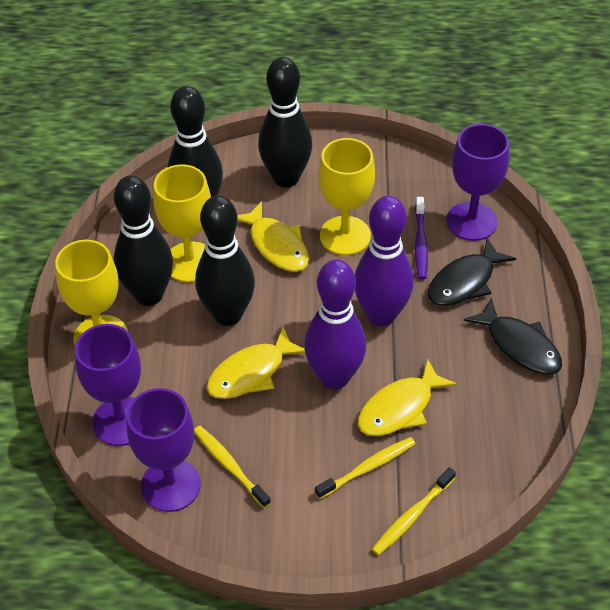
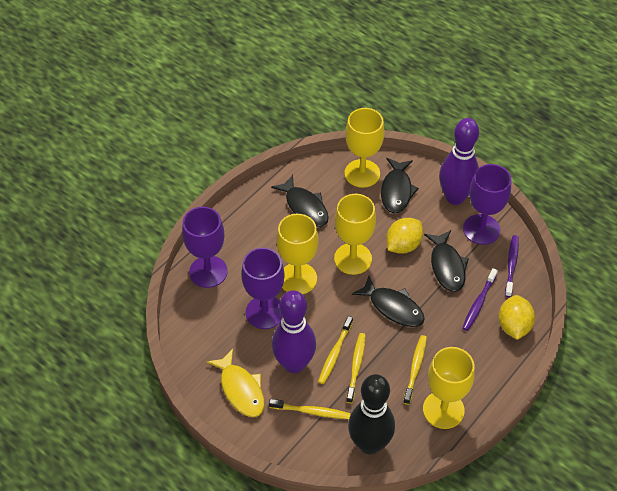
black bowling pin: [114,176,173,306] [167,86,223,197] [195,196,255,326] [258,57,312,187] = 4 -> [348,374,395,454] = 1
black fish: [428,238,516,306] [464,298,562,374] = 2 -> [271,175,329,227] [352,276,425,327] [381,158,419,213] [424,230,469,292] = 4
purple toothbrush: [415,197,428,280] = 1 -> [463,268,498,331] [505,235,519,297] = 2
yellow fish: [206,326,305,399] [237,201,309,272] [358,358,457,436] = 3 -> [207,349,264,417] = 1
yellow goblet: [55,240,128,345] [153,164,211,283] [319,138,375,255] = 3 -> [276,214,319,294] [334,194,376,275] [345,108,385,188] [423,347,475,429] = 4
yellow lemon: none = 0 -> [386,218,423,254] [498,295,535,340] = 2
yellow toothbrush: [194,426,271,508] [315,437,415,499] [372,467,456,555] = 3 -> [269,399,350,419] [318,316,353,384] [346,333,366,403] [403,335,427,405] = 4

